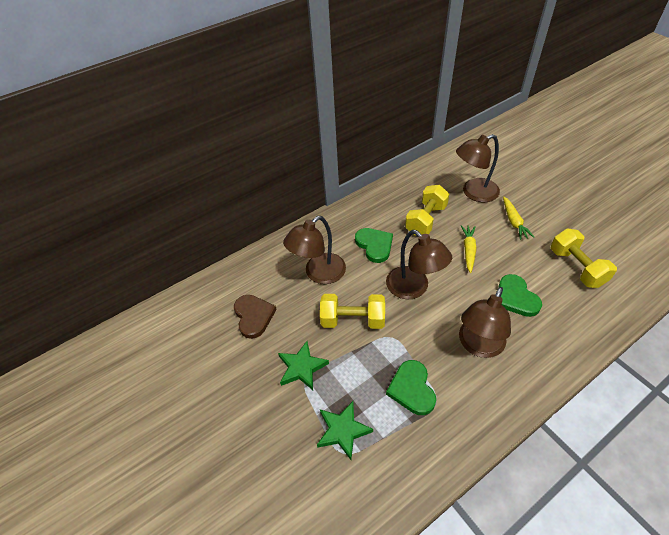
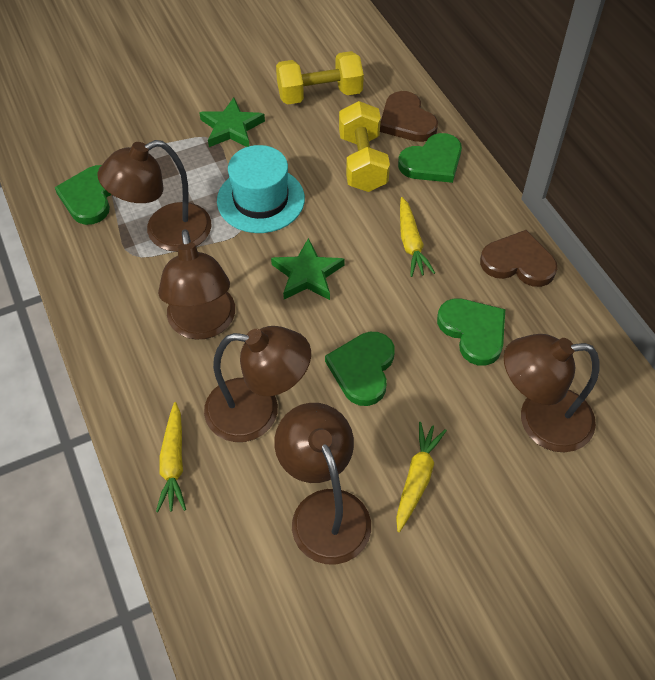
brown heart: [234,295,277,339] = 1 -> [380,91,438,142] [480,230,557,287] = 2
brown lamp: [283,216,346,284] [386,230,452,299] [456,134,500,202] [459,287,511,358] = 4 -> [97,140,212,252] [158,229,235,340] [204,326,311,442] [274,403,371,564] [504,334,600,452] = 5
green heart: [355,228,393,263] [386,360,436,415] [498,274,542,317] = 3 -> [55,165,112,225] [325,332,395,406] [398,133,462,183] [437,298,505,366] = 4
turquoise hat: none = 0 -> [217,145,305,233] = 1
yellow carrot: [461,225,477,273] [503,197,534,240] = 2 -> [156,402,186,512] [396,422,447,532] [400,197,435,277] = 3
yellow dumbbell: [320,294,385,329] [405,185,449,236] [551,229,617,288] = 3 -> [276,51,364,105] [339,101,390,192] = 2

